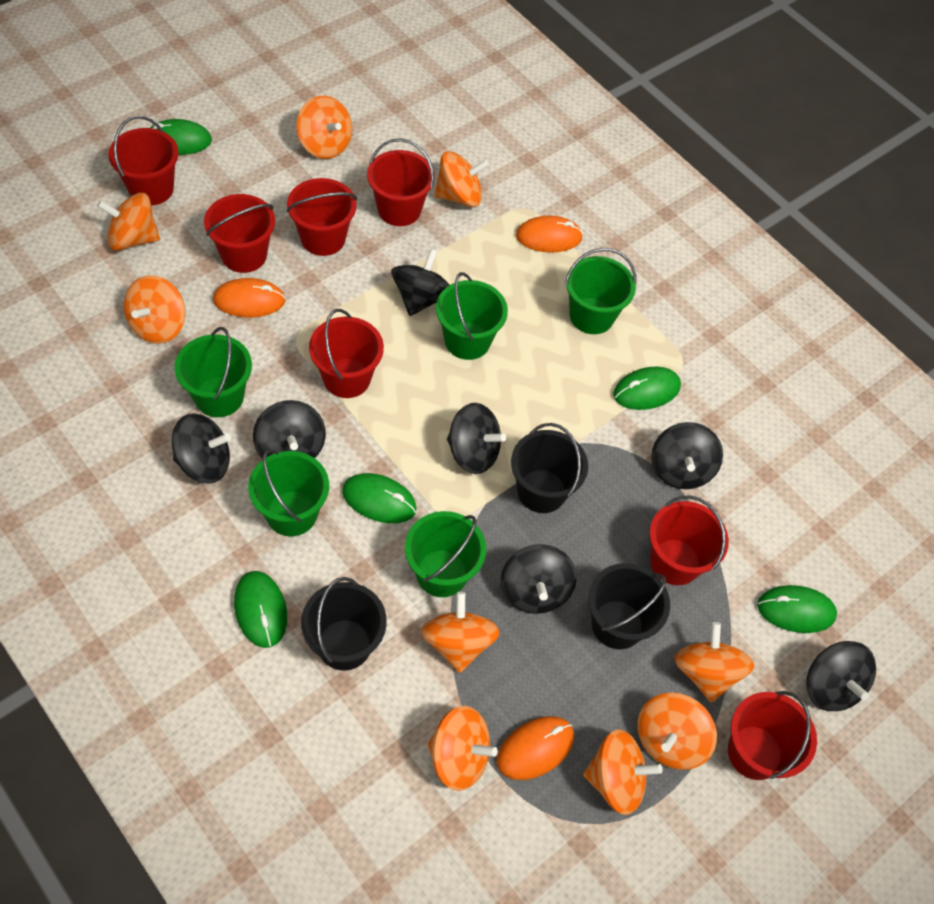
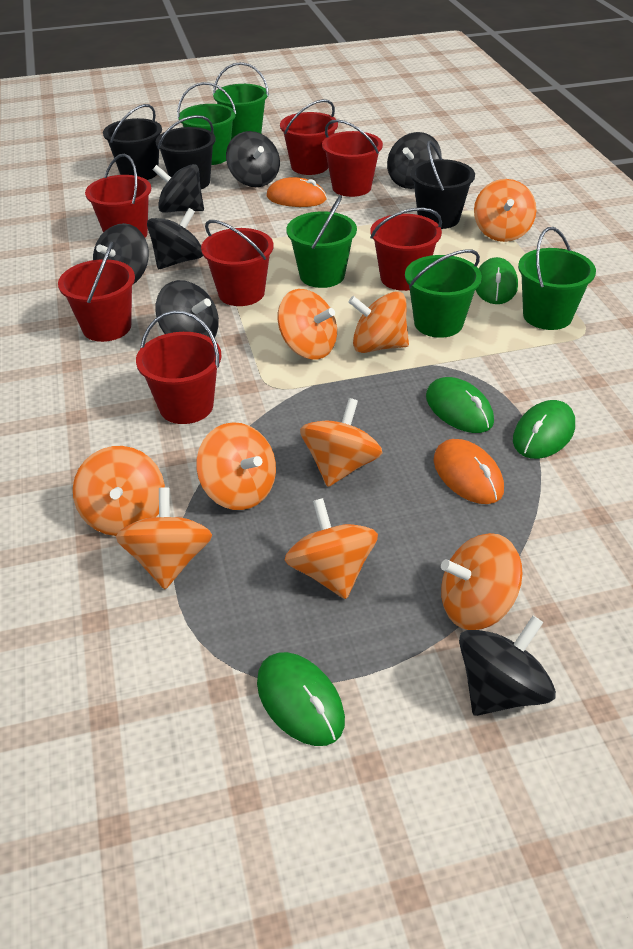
green mouse: [150,119,212,155] [234,571,287,648] [342,473,417,523] [613,367,681,410] [757,585,837,633] = 5 -> [257,652,345,746] [426,377,494,433] [475,257,518,304] [513,400,575,459] = 4
orange mouse: [213,278,286,318] [497,716,574,780] [516,215,583,253] = 3 -> [267,177,327,207] [433,439,504,504] = 2

